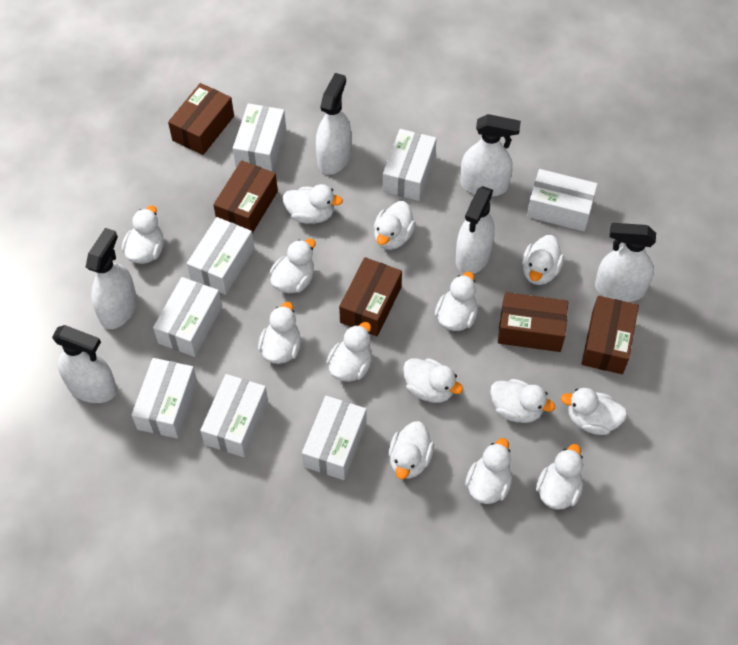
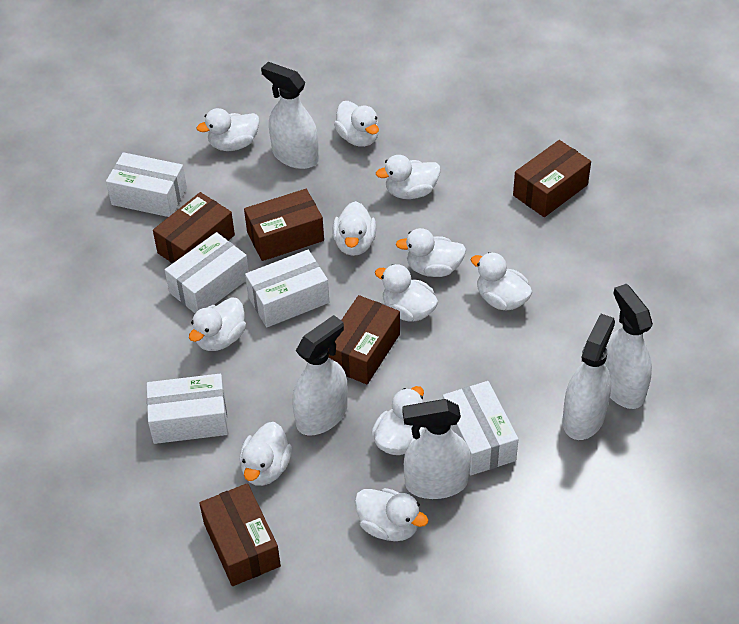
white box: [132,358,198,439] [153,277,222,357] [187,217,254,295] [200,374,268,457] [233,103,286,172] [302,396,367,480] [383,129,437,201] [527,169,598,231] = 8 -> [106,152,187,217] [147,374,228,444] [165,232,249,313] [245,250,329,328] [443,381,518,475] = 5
white duck: [122,206,164,264] [258,302,301,364] [270,239,316,293] [283,184,343,224] [326,322,372,382] [374,201,416,250] [389,421,434,479] [403,358,463,403] [435,272,478,331] [465,438,512,504] [490,379,555,423] [522,235,564,285] [536,444,583,510] [561,388,627,435] = 14 -> [189,297,246,351] [197,108,259,151] [240,422,292,486] [332,201,376,256] [334,101,379,147] [355,488,428,541] [371,386,425,455] [375,264,438,322] [376,155,441,199] [396,228,466,277] [471,252,533,311] = 11
white spray bottle: [52,325,117,403] [86,228,137,329] [316,73,351,175] [456,186,495,274] [460,114,521,196] [595,223,656,302] = 6 -> [261,62,319,169] [293,315,348,435] [403,399,471,499] [562,314,615,440] [604,284,653,409] = 5

